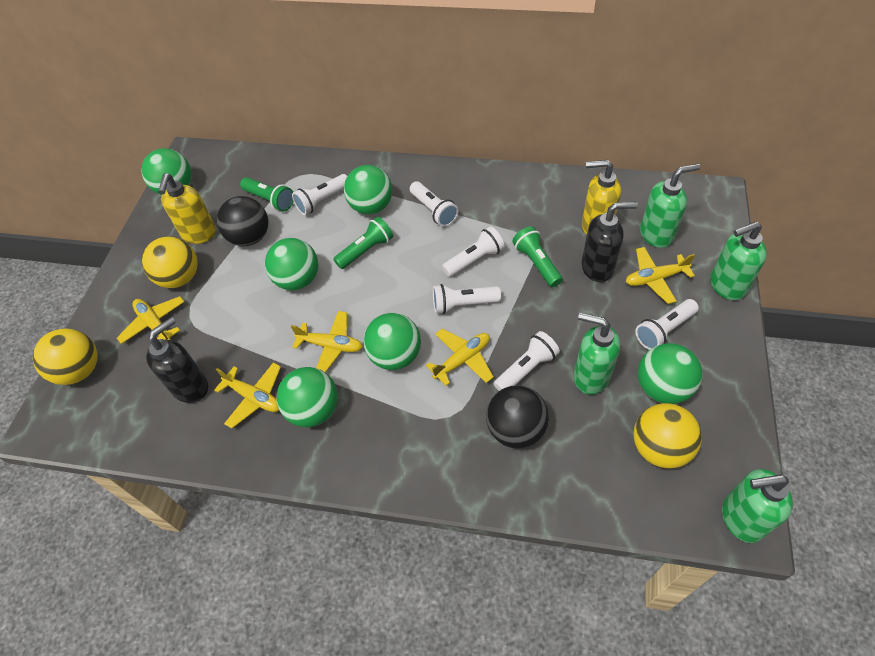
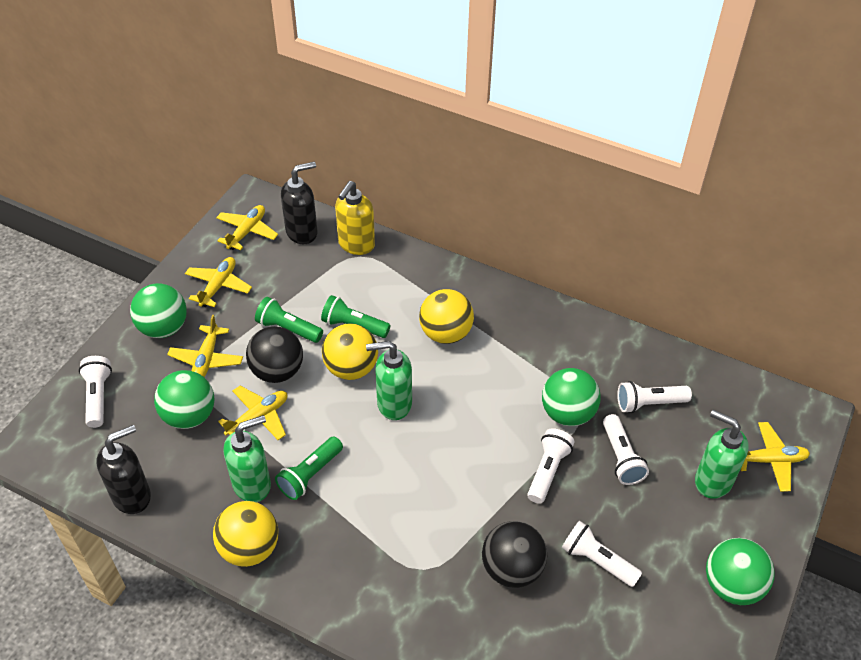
green ball: [141,148,192,195] [265,238,319,290] [276,367,338,428] [344,165,392,214] [363,313,421,370] [638,343,702,404] = 6 -> [130,283,187,338] [154,370,214,429] [542,368,601,426] [706,538,775,605] = 4
green soap dispenser: [574,313,620,395] [640,163,700,248] [710,221,767,300] [722,469,793,543] = 4 -> [224,415,271,502] [366,341,412,420] [695,410,749,499] = 3
white flashlight: [292,174,347,215] [410,181,458,227] [433,284,501,314] [442,227,505,277] [494,331,560,391] [635,299,699,350] = 6 -> [79,356,112,428] [527,428,575,504] [562,521,642,587] [603,414,649,485] [617,381,692,413] = 5
yellow soap dispenser: [158,173,216,244] [582,160,621,235] = 2 -> [335,181,375,255] = 1

